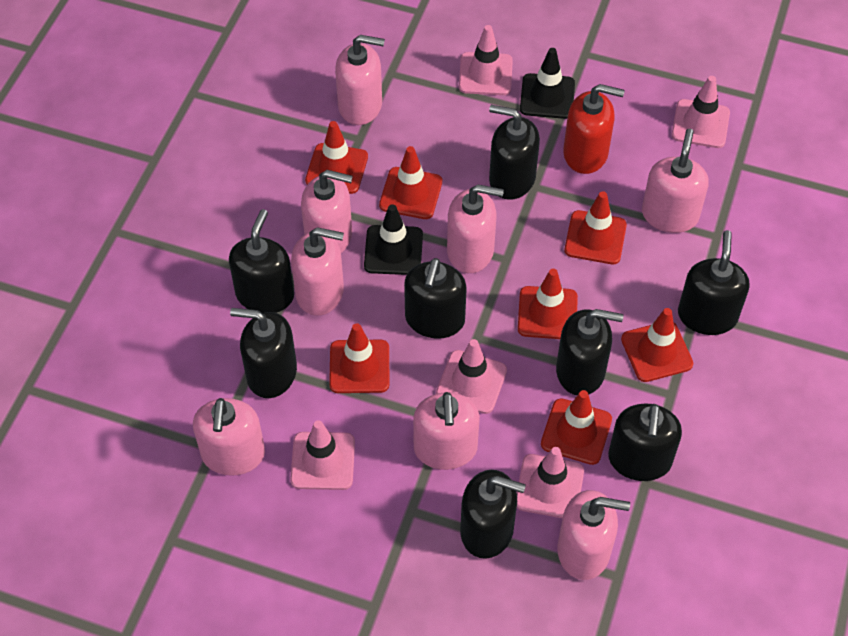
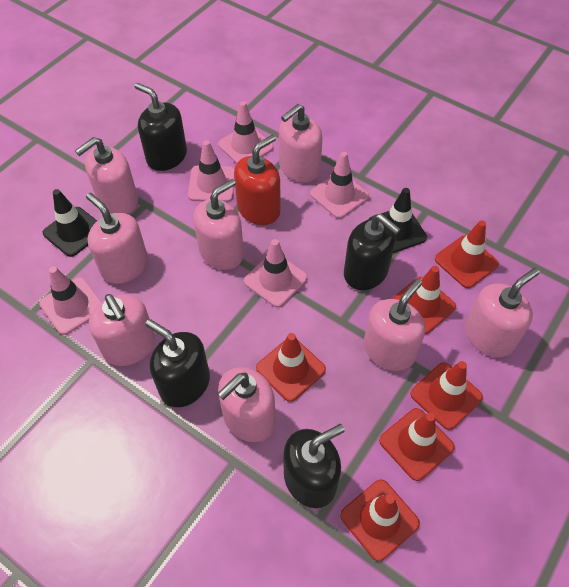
black soap dispenser: [229,209,294,313] [230,308,297,398] [404,258,467,339] [460,470,526,559] [489,105,540,200] [556,309,623,395] [608,404,682,481] [678,230,749,335] = 8 -> [135,83,187,171] [145,319,210,407] [284,424,345,508] [344,214,401,290] = 4
red traffic cone: [305,121,368,194] [329,323,389,393] [379,146,442,219] [518,269,578,339] [541,390,612,465] [564,191,627,264] [621,308,693,382] = 7 -> [256,333,326,402] [340,479,420,561] [379,408,455,481] [392,266,456,334] [410,361,483,430] [435,220,499,288] = 6

